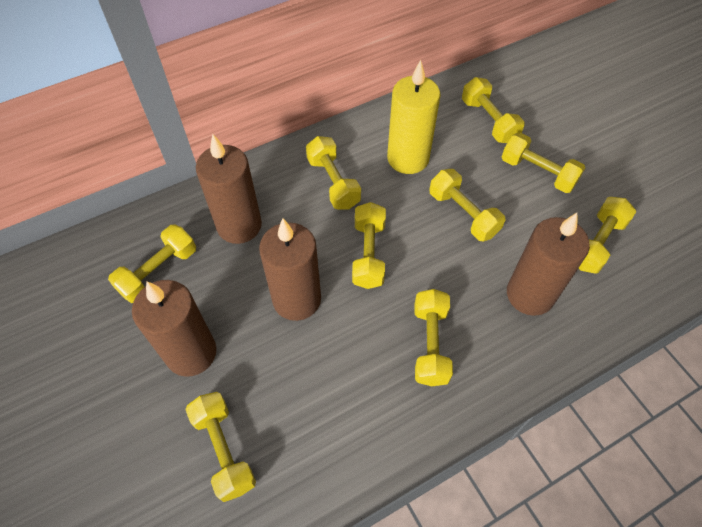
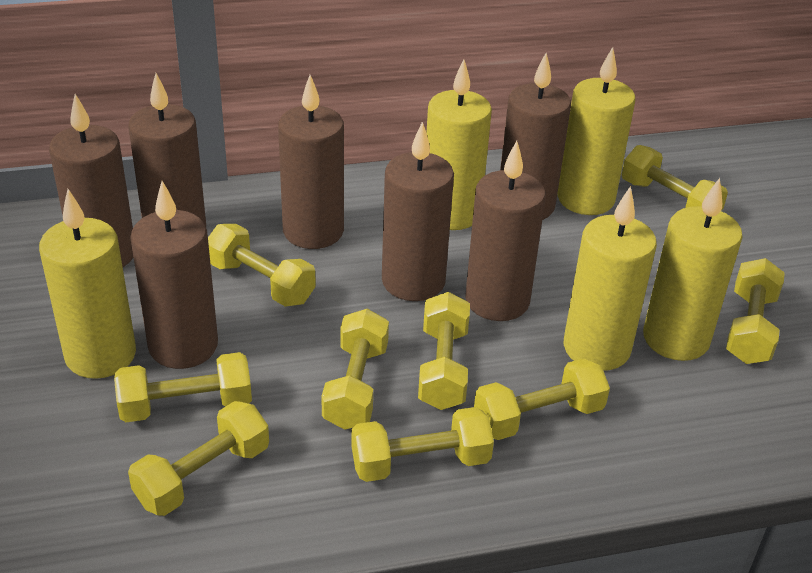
brown candle: [132,280,216,377] [196,134,262,244] [259,219,321,321] [507,213,590,316] = 4 -> [49,94,133,267] [128,73,206,226] [130,181,218,369] [278,75,344,249] [382,122,454,301] [465,141,546,321] [500,53,571,220] = 7
yellow candle: [387,60,441,174] = 1 -> [39,189,136,379] [426,59,492,230] [557,47,635,215] [564,186,657,371] [643,178,743,361] = 5

